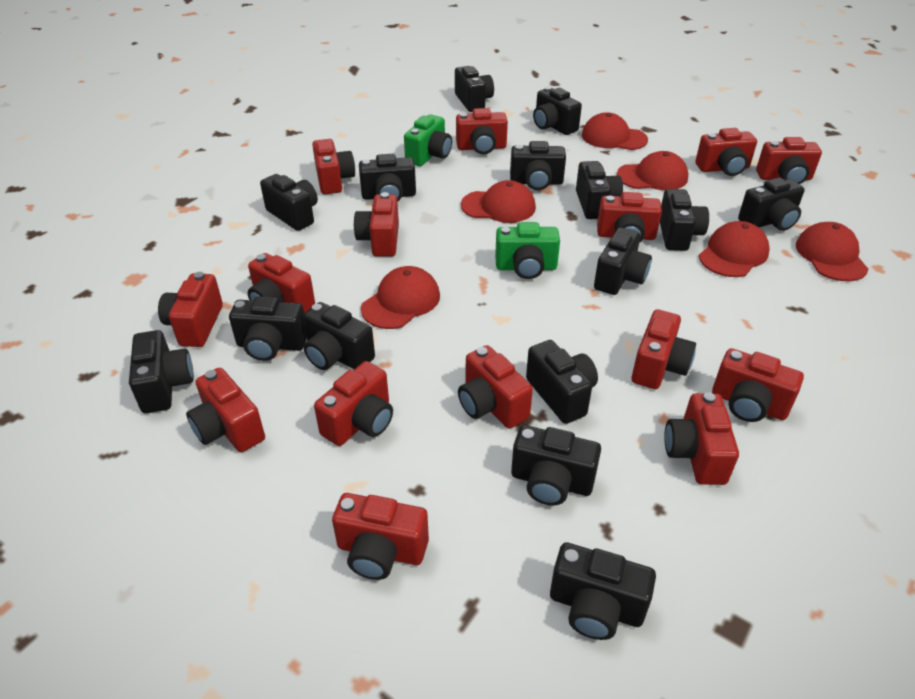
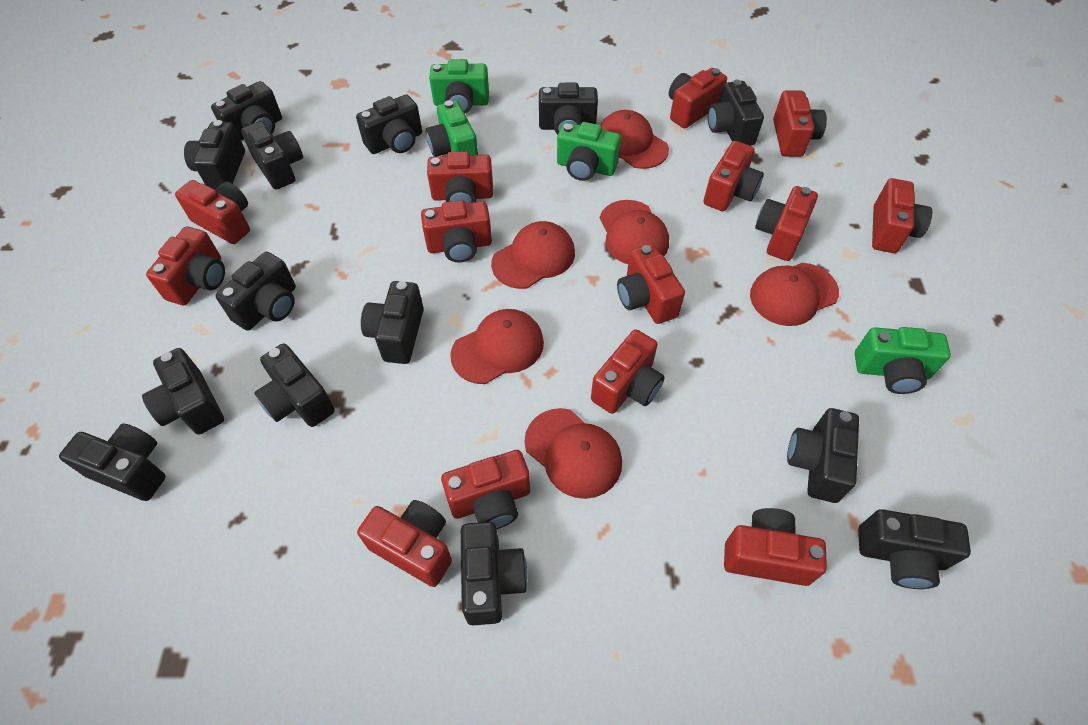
black camera: [129,330,194,413] [229,296,307,361] [260,174,318,231] [303,302,375,370] [359,154,416,202] [455,66,494,112] [510,141,566,190] [511,425,601,505] [526,340,598,424] [533,86,582,135] [550,543,656,640] [576,161,623,219] [594,228,652,295] [660,189,709,251] [738,178,805,231] = 15 -> [59,423,166,501] [142,348,224,435] [184,120,245,190] [211,81,282,141] [216,252,296,331] [241,121,303,190] [254,343,335,427] [356,95,422,154] [361,281,424,364] [461,522,528,625] [539,83,598,135] [708,80,764,146] [787,408,859,503] [858,509,971,589] = 14
green camera: [404,114,452,166] [495,222,560,279] = 2 -> [426,100,478,157] [429,59,489,113] [557,122,621,181] [855,327,951,394] = 4
red camera: [158,272,223,347] [186,368,265,452] [248,253,315,313] [312,139,355,194] [314,361,393,446] [332,493,429,580] [354,192,399,257] [456,108,508,154] [458,345,533,429] [597,192,662,243] [632,309,696,389] [664,392,739,485] [695,128,757,176] [712,348,804,422] [756,137,822,184] = 15 -> [146,226,225,305] [175,180,250,244] [357,500,452,587] [421,200,492,263] [427,151,493,203] [441,450,530,529] [591,329,665,414] [617,244,685,324] [669,68,727,128] [704,141,764,211] [724,508,827,586] [755,186,818,261] [773,90,827,157] [872,178,932,253] = 14

